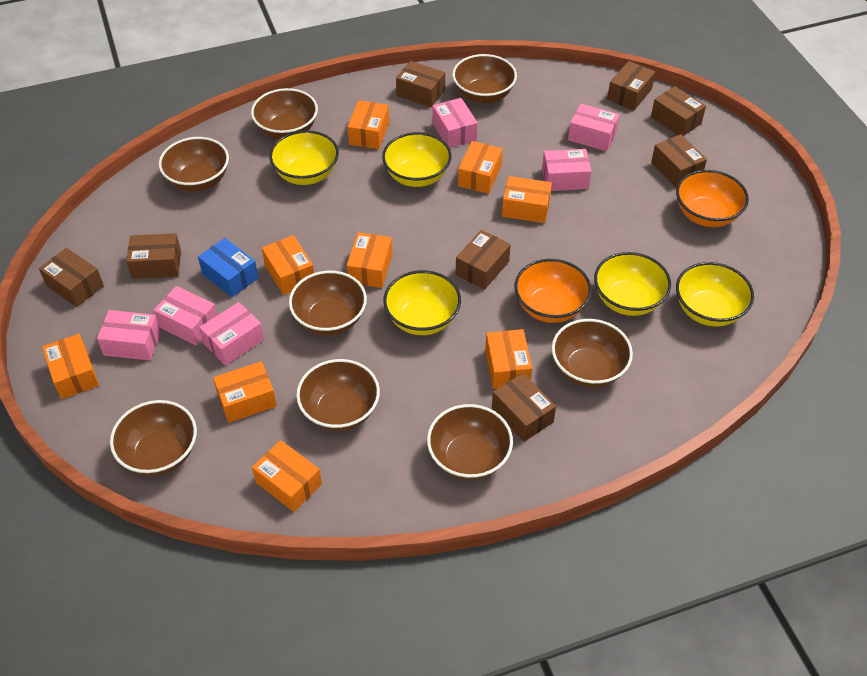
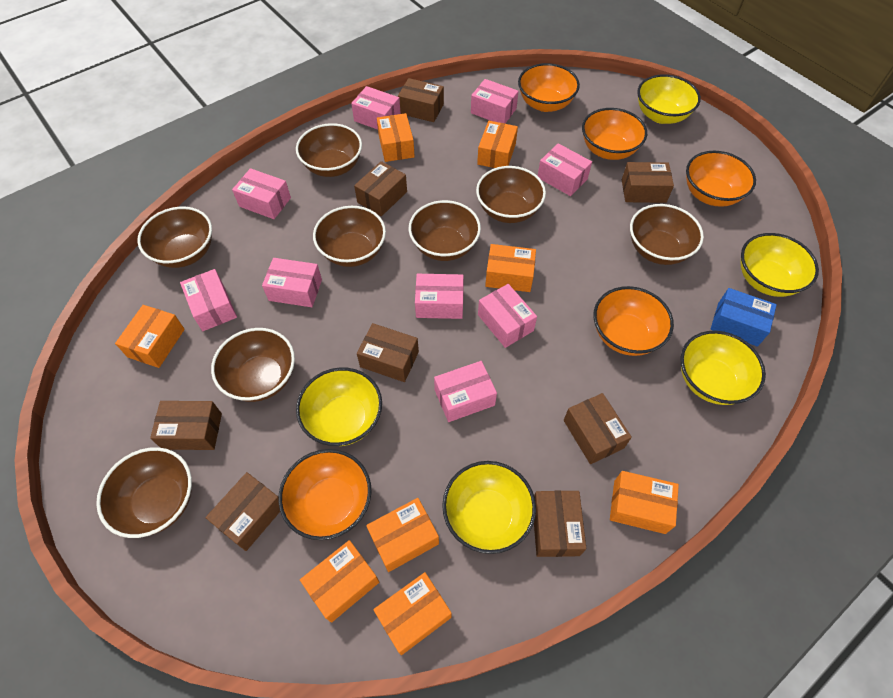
orange bowl: [515,259,592,323] [676,170,749,227] = 2 -> [278,449,371,540] [518,63,580,112] [582,108,647,160] [593,286,674,356] [686,151,756,207] = 5
orange box: [42,334,99,399] [213,361,277,423] [252,440,322,512] [262,235,314,295] [347,100,389,149] [347,232,392,288] [458,141,503,194] [485,329,532,389] [502,176,552,223] = 9 -> [115,305,185,368] [300,540,379,623] [366,498,439,572] [373,572,452,655] [377,113,415,162] [477,121,518,168] [485,244,536,292] [610,471,679,534] = 8
pink box: [97,310,161,361] [153,286,217,346] [199,302,264,366] [432,98,478,148] [542,149,592,191] [568,104,620,151] = 6 -> [180,269,237,331] [232,168,291,219] [262,258,322,307] [351,86,401,130] [415,274,464,319] [434,361,497,422] [471,79,519,124] [478,284,537,348] [538,143,592,196] = 9

